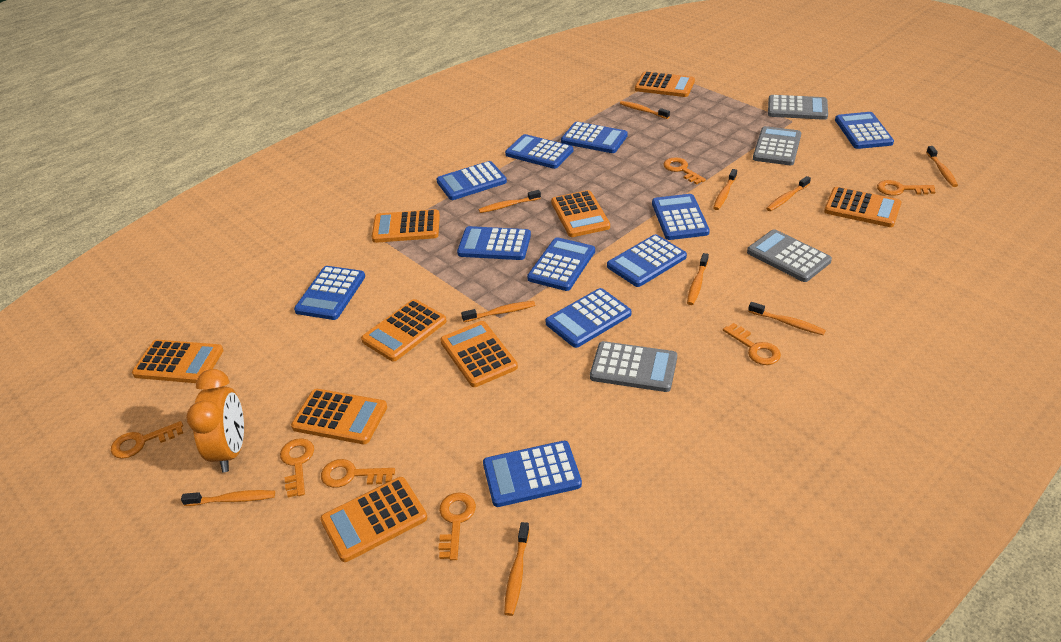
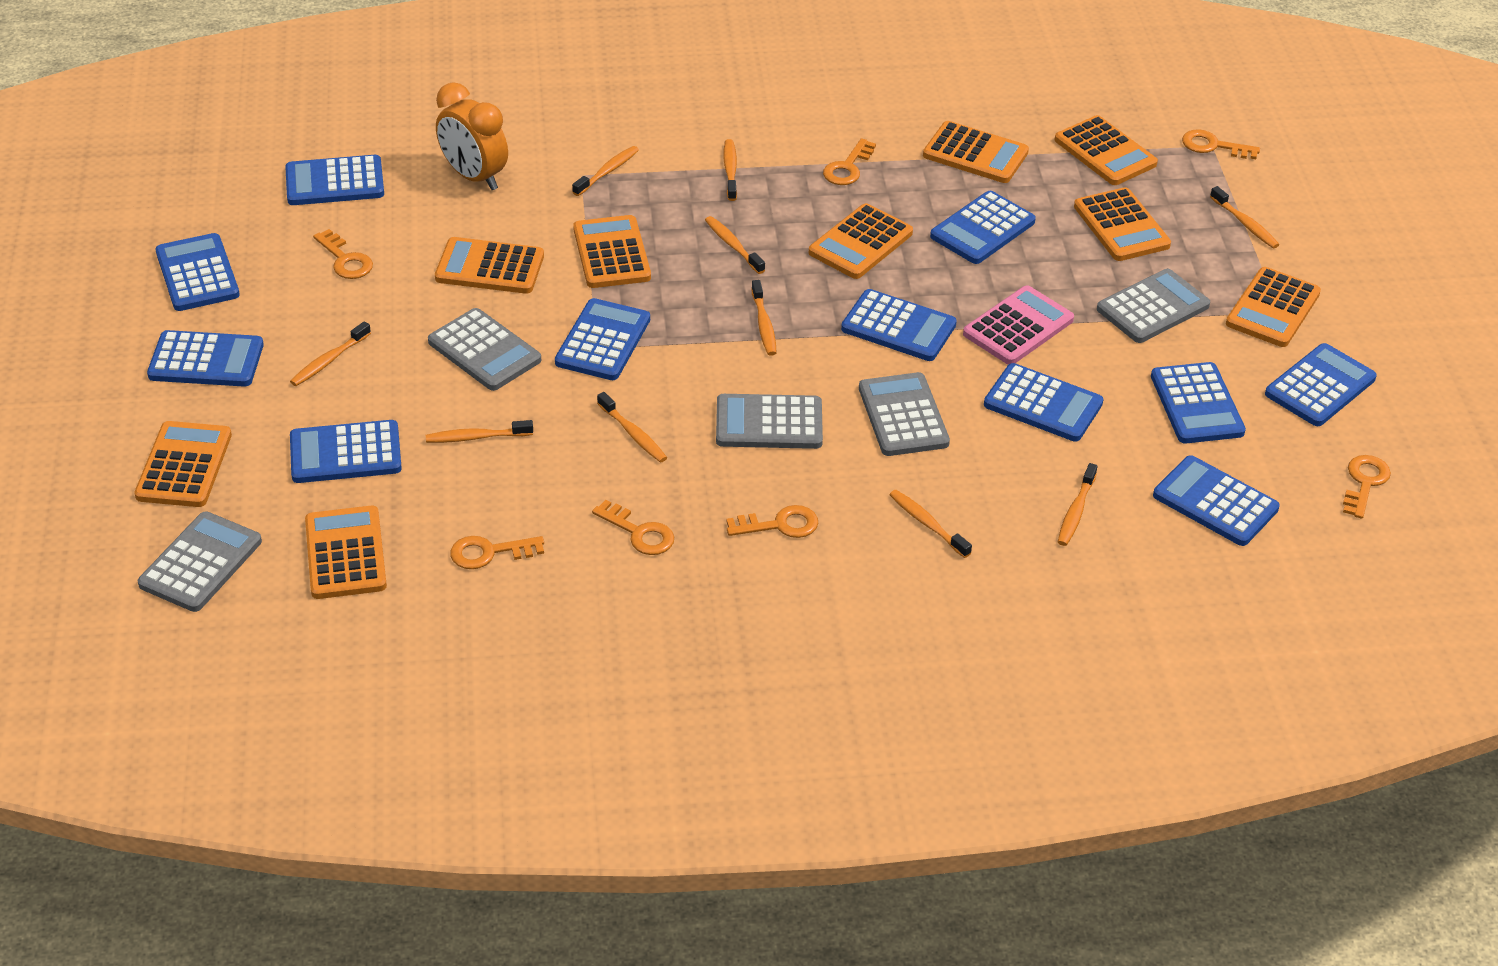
grey calculator: [590,341,677,392] [747,229,832,282] [753,126,801,165] [768,95,828,120] = 4 -> [138,512,262,612] [428,308,541,391] [716,394,823,449] [859,372,950,456] [1097,269,1210,343] = 5
pink calculator: none = 0 -> [963,285,1074,365] = 1

